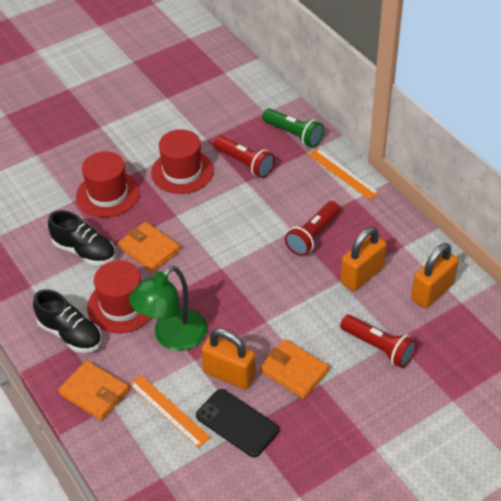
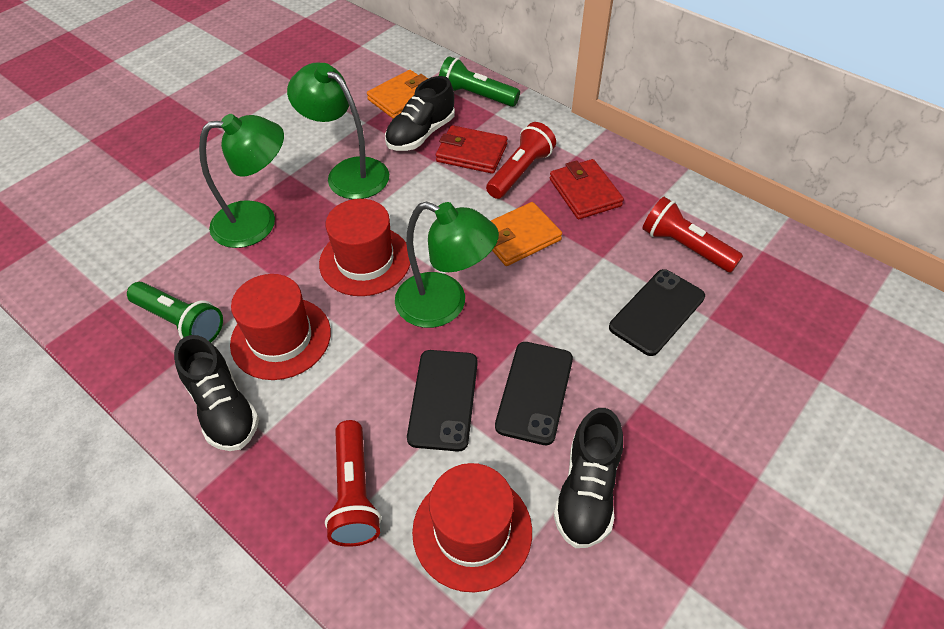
black phone: [196,389,279,457] = 1 -> [407,350,478,452] [495,342,573,445] [609,269,705,356] = 3
black shoe: [33,289,102,353] [48,210,115,266] = 2 -> [174,335,259,451] [385,76,455,151] [554,408,623,548] = 3
green flashlight: [262,108,324,148] = 1 -> [127,282,223,343] [439,56,520,107] = 2
green lamp: [129,266,207,351] = 1 -> [199,114,284,248] [287,63,389,199] [395,202,499,328] = 3
orange padlock: [201,328,256,390] [340,227,387,291] [411,243,459,308] = 3 -> none = 0
orange ruler: [129,375,211,448] [308,148,379,200] = 2 -> none = 0
orange wallet: [58,360,129,421] [118,222,180,272] [260,339,329,399] = 3 -> [367,70,428,119] [491,202,562,266] = 2
red wallet: none = 0 -> [436,125,508,174] [550,159,624,219] = 2

